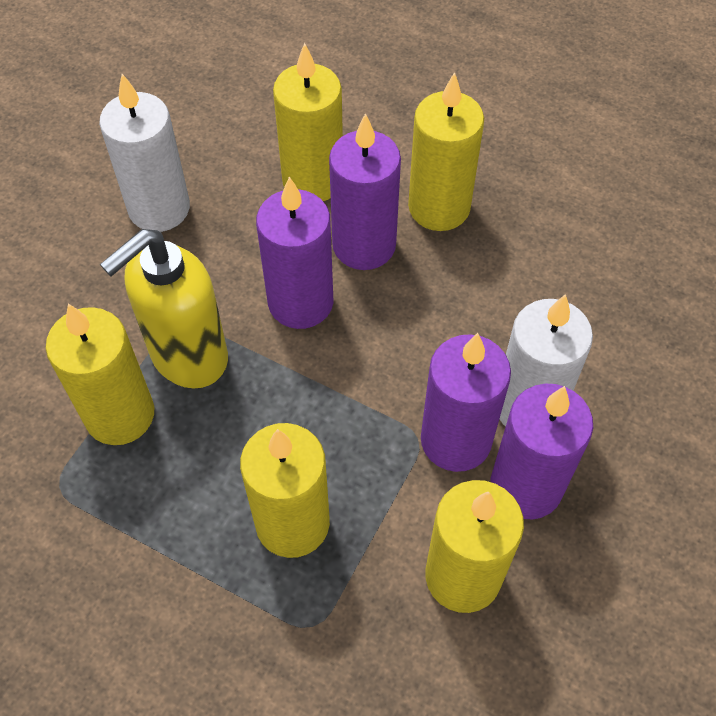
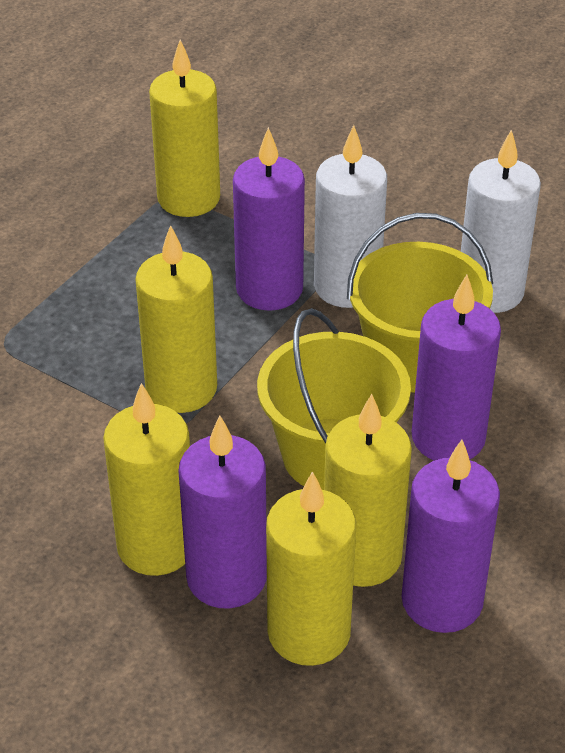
yellow bucket: none = 0 -> [257,308,411,490] [347,213,493,393] = 2
yellow soap dispenser: [100,229,228,389] = 1 -> none = 0

